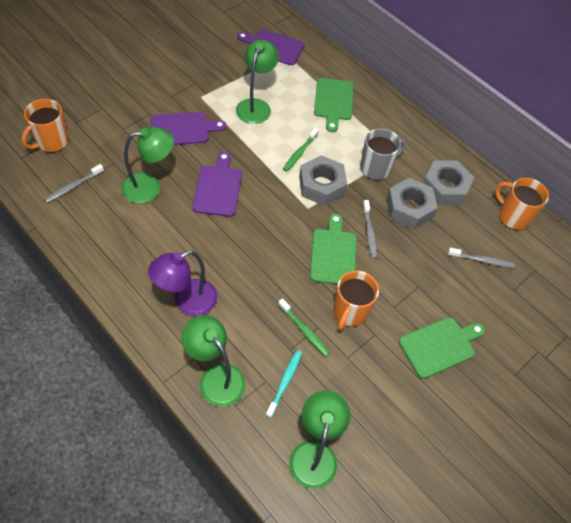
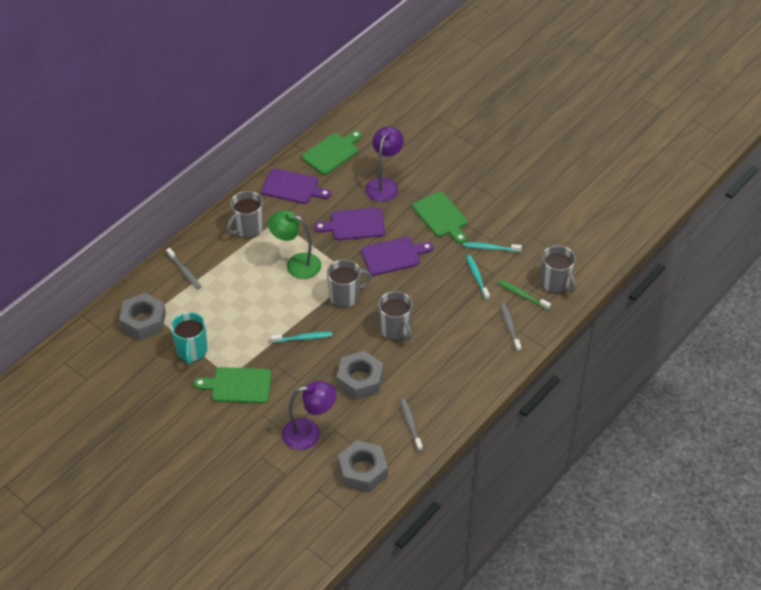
green lamp: [121,127,174,203] [181,315,245,407] [236,39,279,124] [289,390,351,489] = 4 -> [268,210,321,279] = 1
green toothbrush: [278,298,330,356] [283,128,319,172] = 2 -> [498,280,551,310] = 1
grey mug: [360,128,406,181] = 1 -> [227,191,263,238] [327,259,372,308] [378,291,413,341] [541,245,577,294] = 4
orange mug: [22,99,69,153] [333,271,379,330] [495,178,549,230] = 3 -> none = 0
purple lamp: [148,250,218,316] = 1 -> [282,381,337,450] [365,126,404,202] = 2
turquoise mug: none = 0 -> [171,312,207,365] = 1
turquoise toothbrush: [266,350,302,418] = 1 -> [271,332,332,343] [463,242,522,252] [466,255,490,300] = 3

